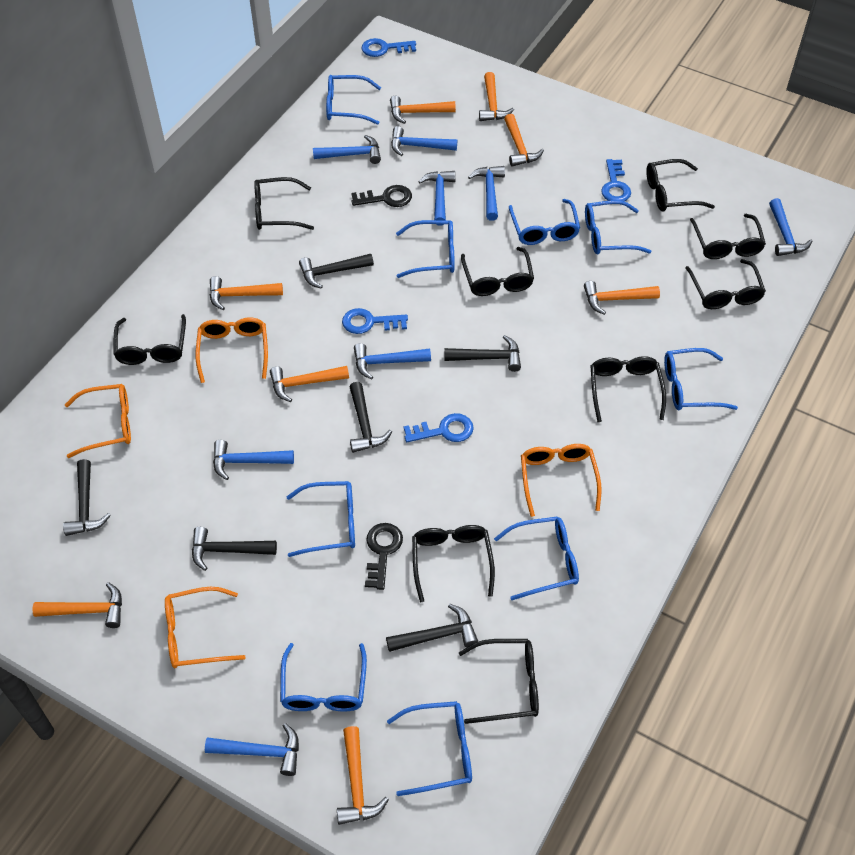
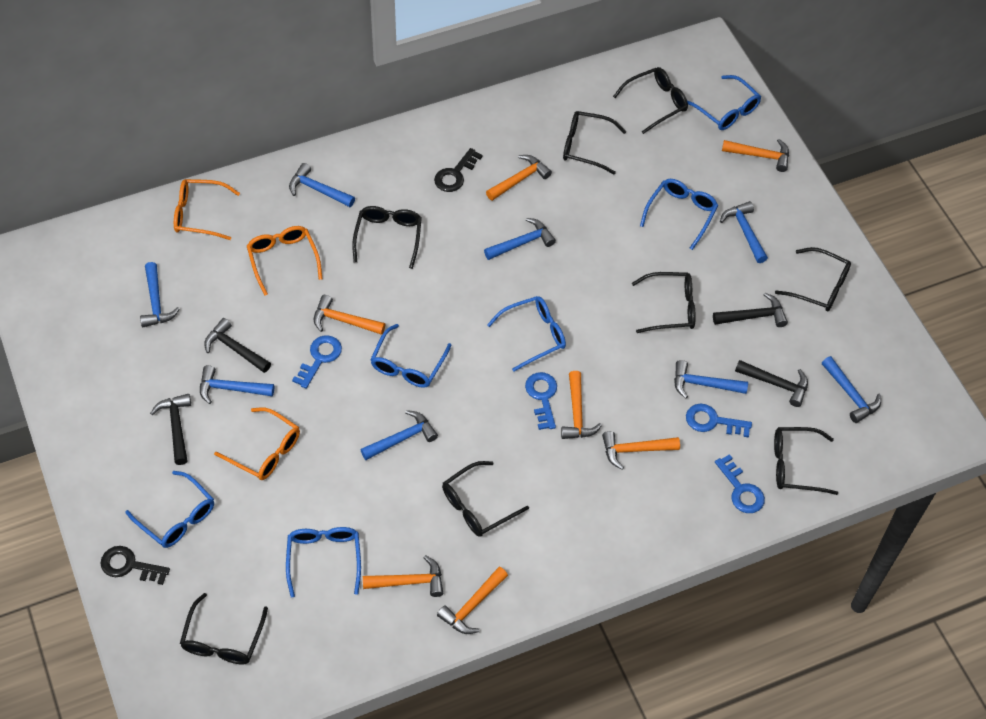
black glasses: [113,314,186,365] [254,177,314,230] [412,525,495,602] [459,639,539,724] [461,247,534,296] [590,356,666,422] [646,159,715,212] [686,259,766,309] [690,214,766,259] = 9 -> [180,593,268,665] [352,206,422,269] [442,461,529,537] [563,111,626,174] [613,67,688,134] [632,272,696,333] [774,427,838,495] [775,247,851,311] = 8
black hammer: [63,459,111,536] [192,527,277,571] [299,254,374,289] [350,382,392,453] [386,604,478,652] [444,335,521,372] = 6 -> [150,394,191,465] [204,318,271,373] [713,293,788,327] [735,360,808,407] = 4
blue glasses: [280,643,367,712] [286,481,355,557] [326,75,381,125] [387,701,472,796] [396,220,455,278] [494,517,579,600] [509,199,580,245] [585,200,652,254] [664,348,738,410] = 9 -> [125,471,214,548] [286,527,361,598] [370,324,452,388] [487,296,566,372] [640,179,718,250] [687,75,761,130] = 6
orange glasses: [65,384,131,458] [165,587,246,668] [196,317,268,383] [521,444,602,517] = 4 -> [174,179,240,240] [214,407,300,480] [247,226,322,296] = 3
orange hammer: [33,582,122,628] [210,276,283,310] [270,366,349,402] [337,726,389,825] [390,96,456,124] [479,72,514,121] [504,114,544,166] [584,281,660,315] = 8 -> [314,295,385,335] [363,555,443,597] [437,567,508,634] [486,155,552,201] [561,371,602,439] [602,431,680,470] [722,139,789,172] = 7

